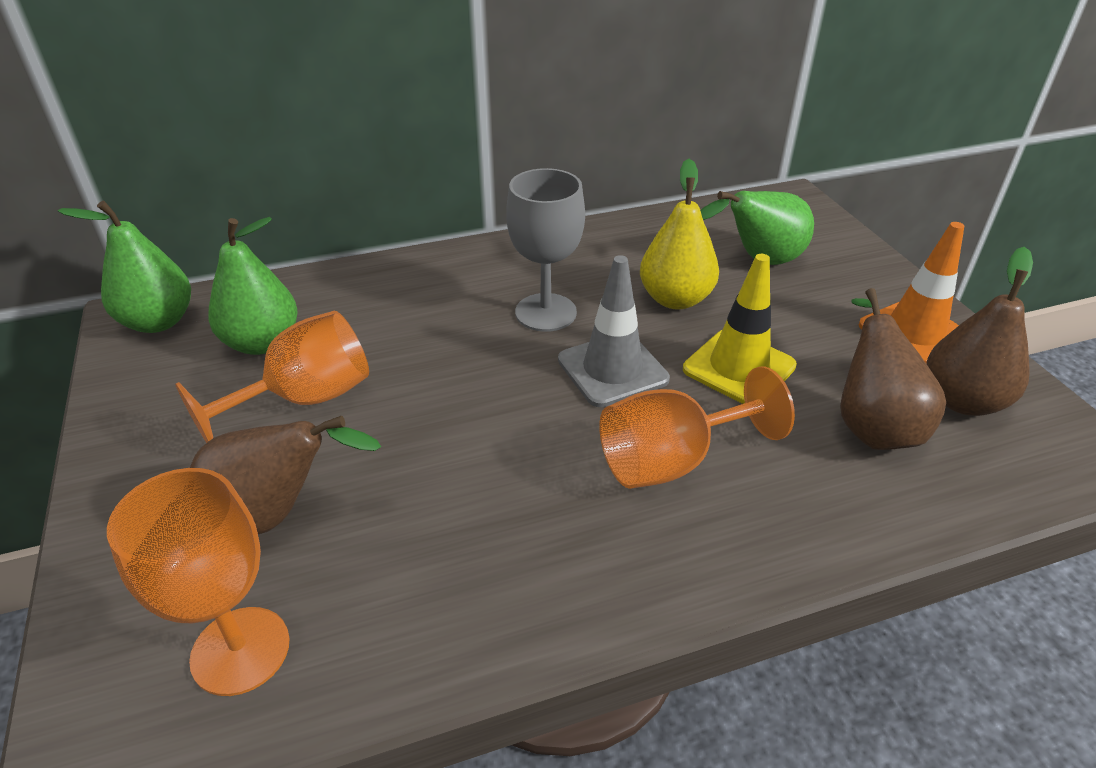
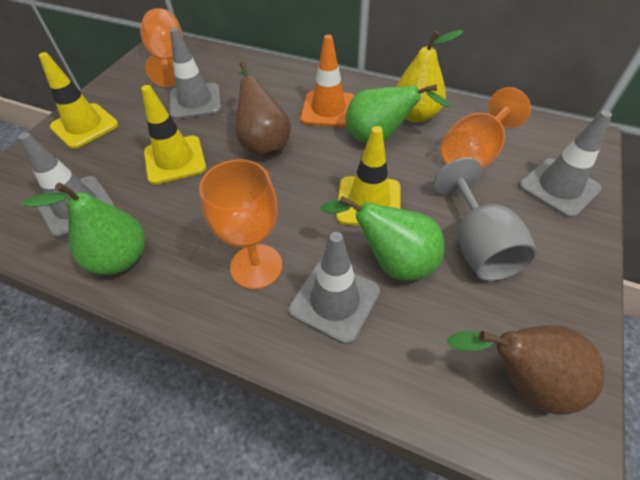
brown pear: [190,416,381,534] [840,288,946,450] [926,247,1033,416] = 3 -> [236,62,291,157] [446,325,605,415] = 2
grey traffic cone: [558,255,670,407] = 1 -> [18,132,115,238] [170,28,221,119] [289,232,380,345] [519,110,612,218] = 4
yellow traffic cone: [683,254,797,404] = 1 -> [39,52,118,149] [141,85,206,185] [336,126,400,226] = 3

